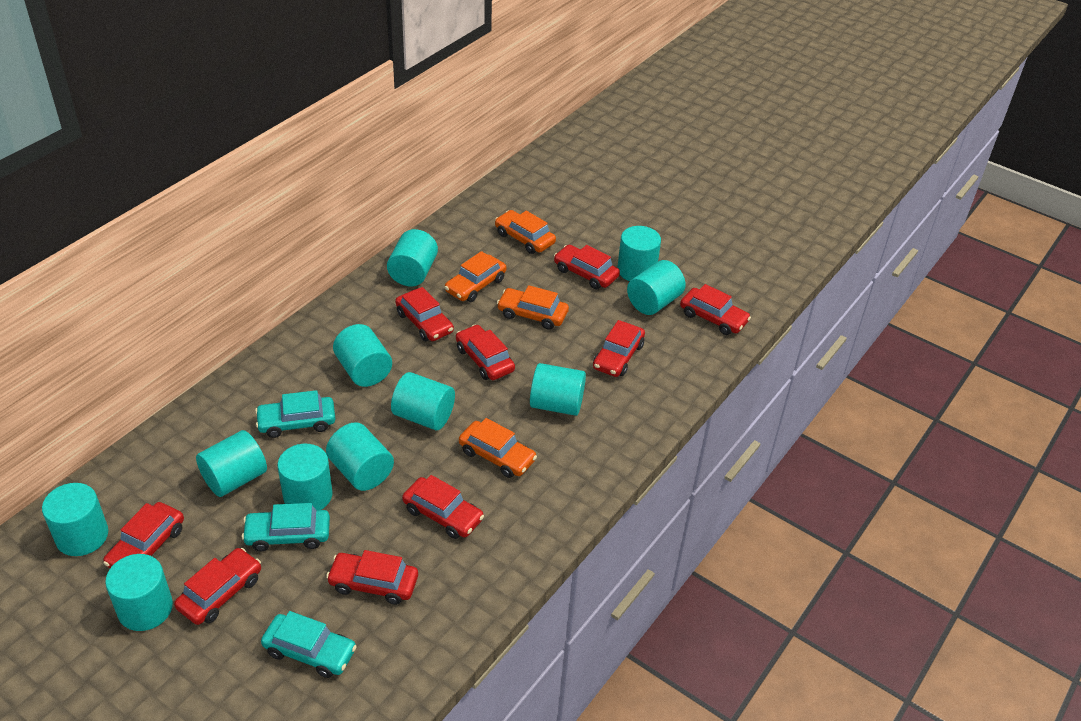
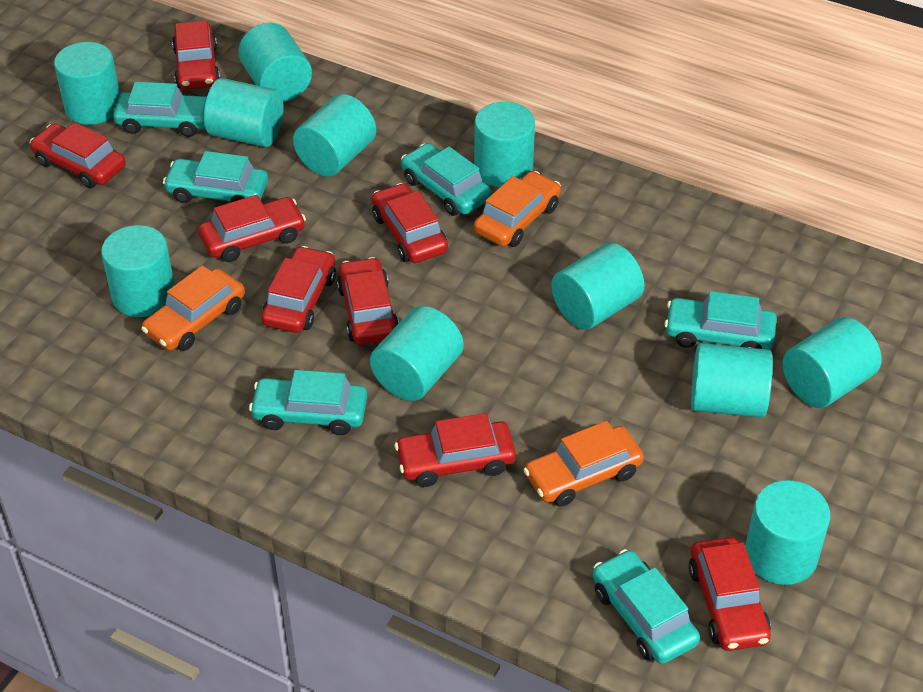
orange car: [444,251,507,302] [459,418,537,478] [495,210,556,254] [497,285,569,330] = 4 -> [141,265,245,351] [474,171,561,247] [524,421,644,506] = 3
red car: [103,502,184,568] [174,548,261,625] [326,550,418,605] [395,287,454,341] [402,475,484,539] [456,325,515,380] [554,245,620,289] [593,320,645,377] [680,284,751,335] = 9 -> [30,122,126,188] [172,20,220,90] [198,195,306,262] [261,246,336,333] [337,257,399,345] [372,183,448,263] [395,413,516,487] [689,537,771,651] = 8
turquoise car: [242,503,330,552] [255,390,335,438] [261,611,357,678] = 3 -> [113,82,207,137] [163,151,268,203] [249,370,367,435] [401,143,492,216] [593,549,700,664] [664,291,777,350] = 6

